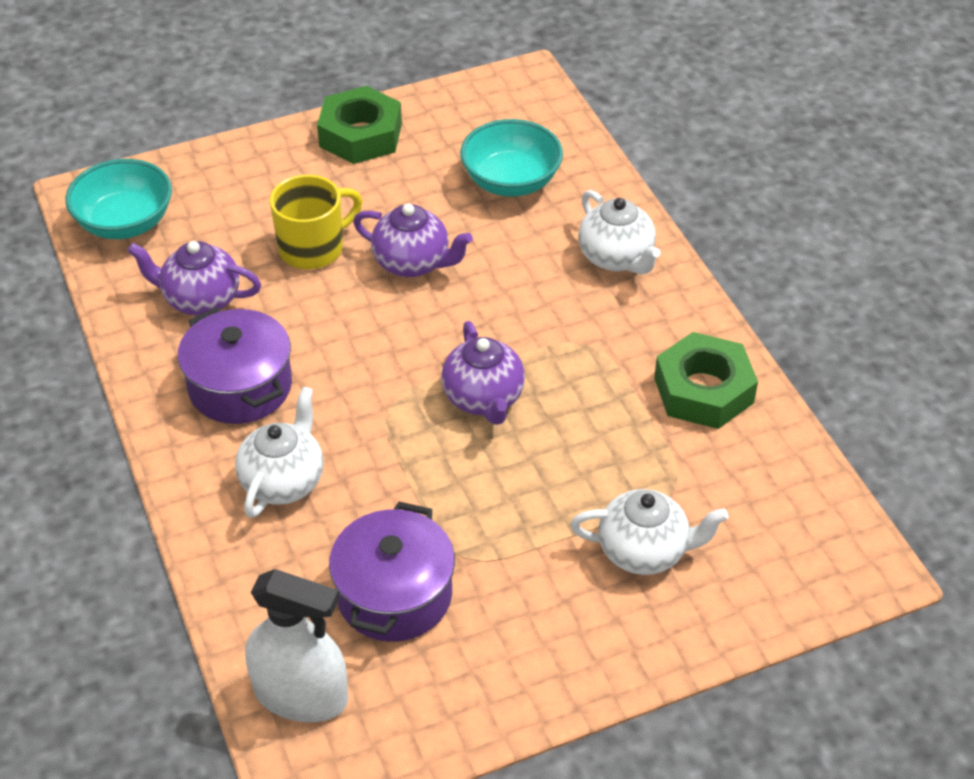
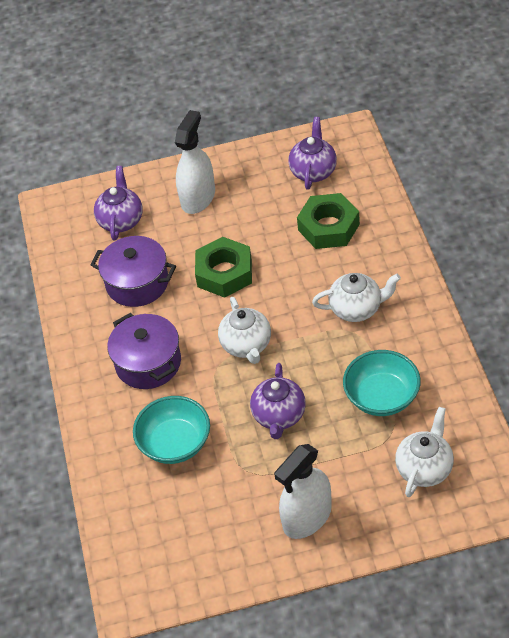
white spray bottle: [245,569,348,722] = 1 -> [175,110,215,214] [274,444,332,539] = 2
yellow mug: [270,175,362,269] = 1 -> none = 0

